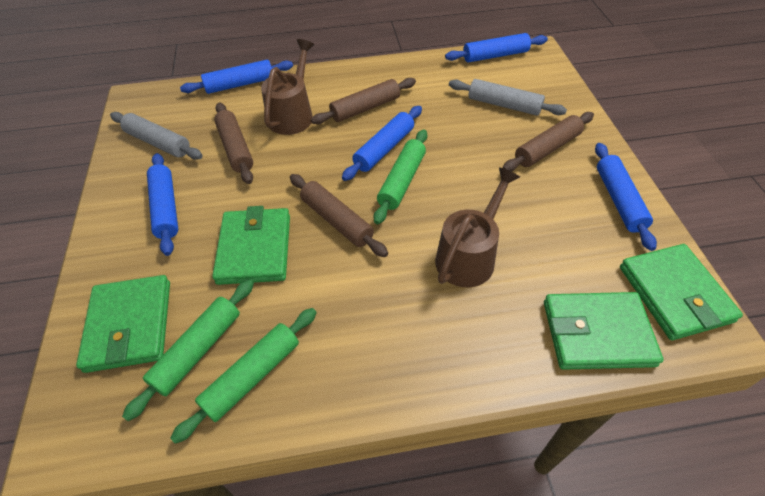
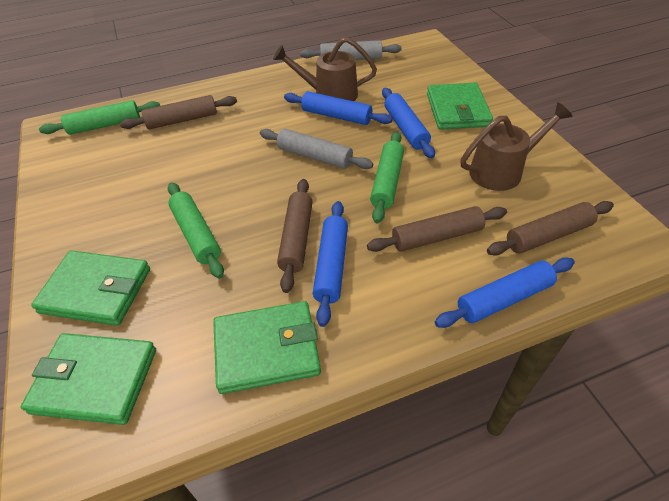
blue rolling pin: [147,153,178,256] [180,60,293,94] [342,106,422,181] [445,33,548,63] [595,143,657,251] = 5 -> [284,91,392,125] [313,201,348,327] [382,88,435,158] [435,257,575,328] = 4

